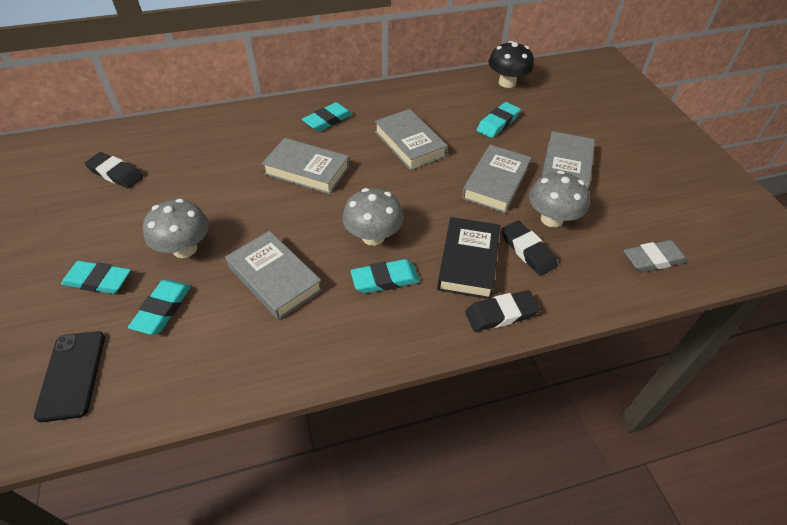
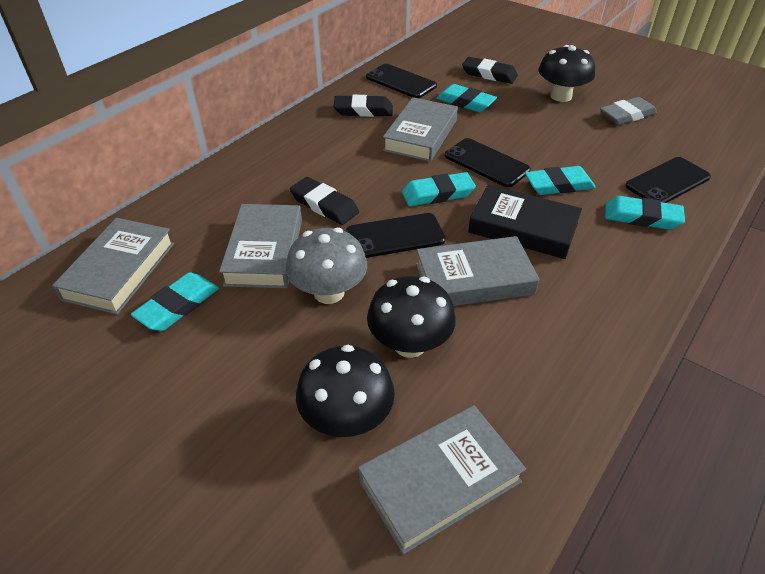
black mushroom: [488,41,534,88] = 1 -> [296,345,395,437] [367,276,456,358] [538,45,595,102] = 3
black phone: [34,331,105,422] = 1 -> [346,213,446,258] [366,64,437,98] [445,138,531,187] [625,157,711,203] = 4
grey mushroom: [143,199,209,258] [342,188,403,246] [529,171,589,228] = 3 -> [286,228,367,304] = 1

